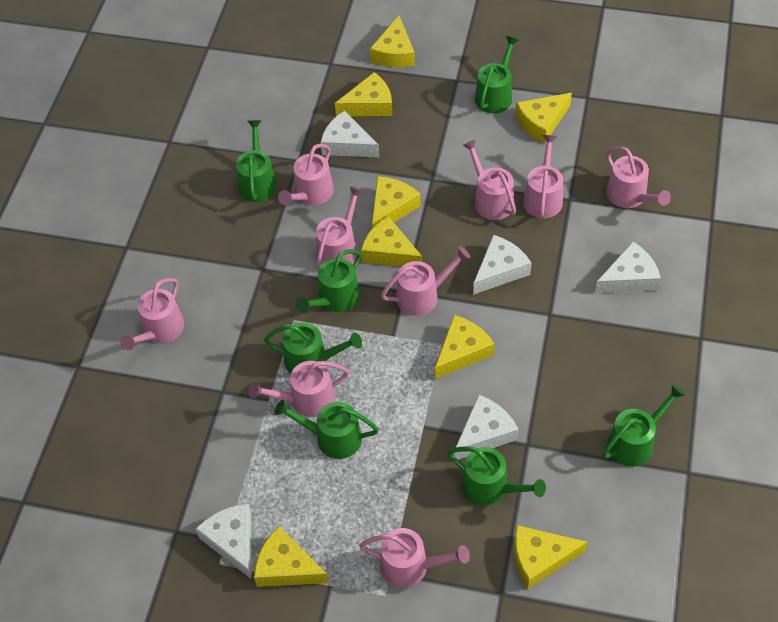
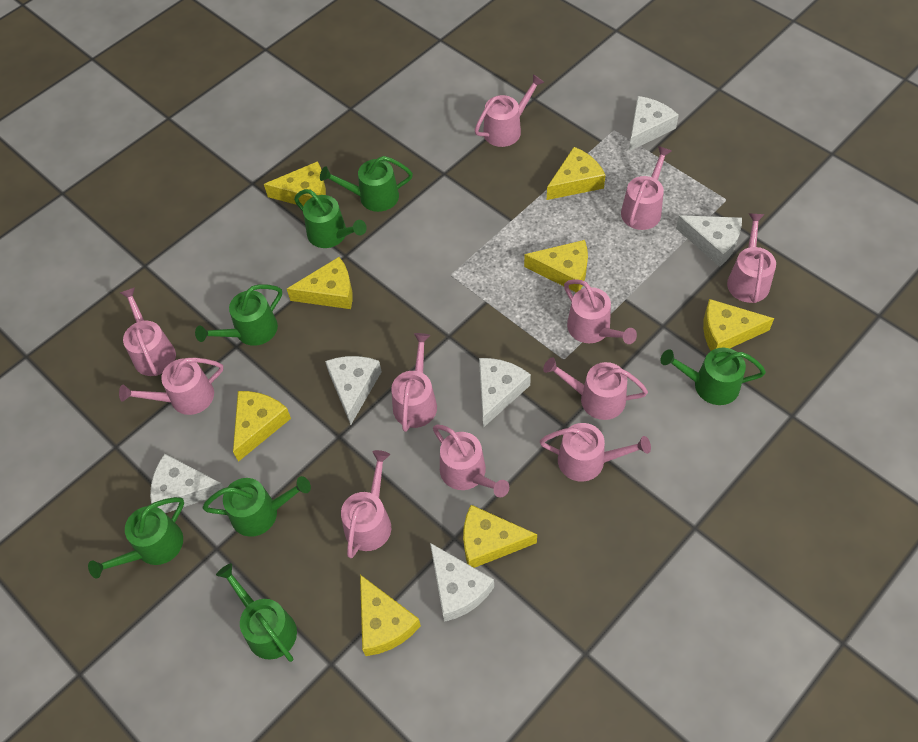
pink watering can: [120,278,184,350] [249,361,349,417] [278,144,334,205] [316,186,364,268] [359,528,470,588] [381,246,470,316] [463,140,516,220] [523,135,563,218] [606,147,671,208] = 9 -> [119,358,223,415] [120,287,176,376] [341,450,391,558] [391,333,437,432] [433,425,509,498] [475,74,545,147] [540,423,651,482] [543,357,648,420] [564,279,637,344] [621,146,672,230] [727,213,776,303] = 11
white cheese: [196,503,251,579] [321,111,380,158] [454,395,519,460] [473,235,531,295] [595,242,661,293] = 5 -> [150,454,224,513] [325,356,382,425] [430,543,494,622] [479,358,531,428] [629,96,679,151] [676,215,742,267] = 6

